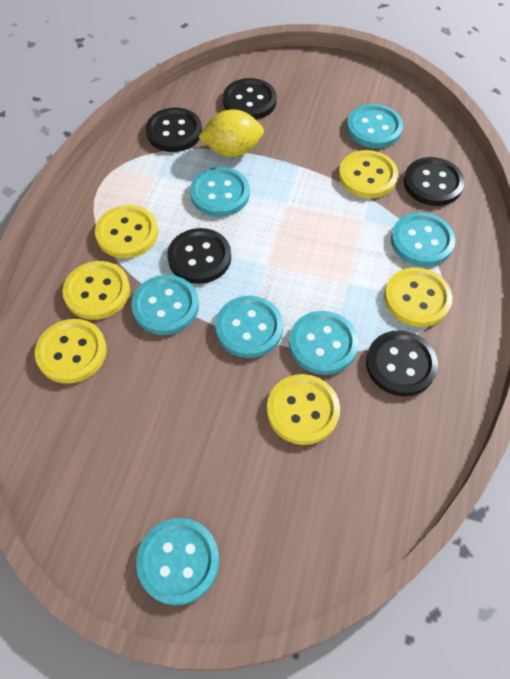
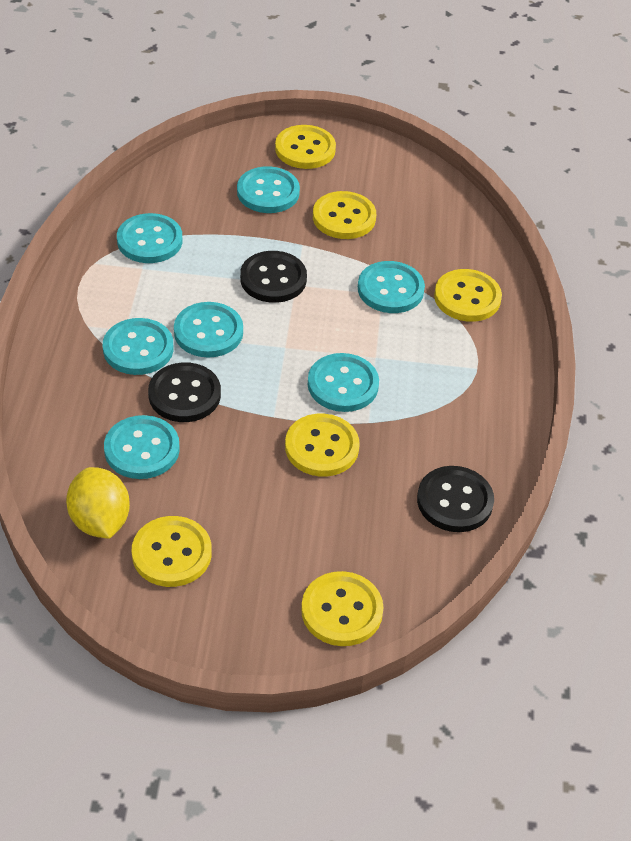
black button: [146,108,202,152] [167,228,231,284] [223,78,277,119] [366,330,438,396] [403,157,465,206] = 5 -> [148,362,221,422] [240,251,307,303] [417,466,494,532] = 3

